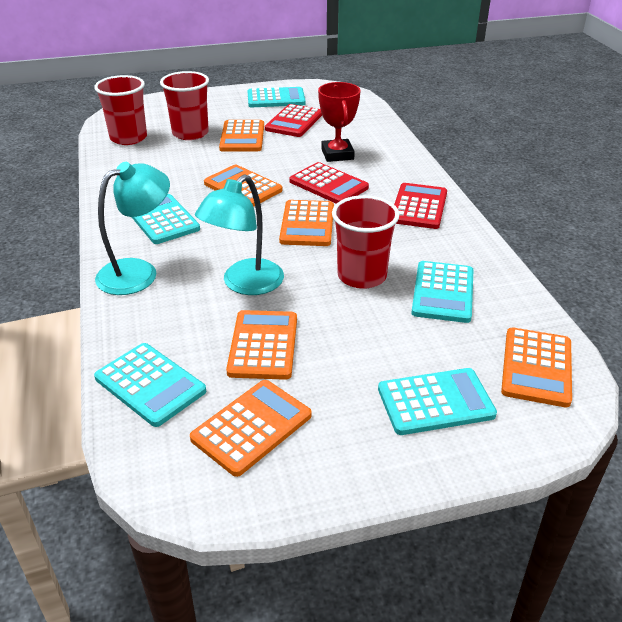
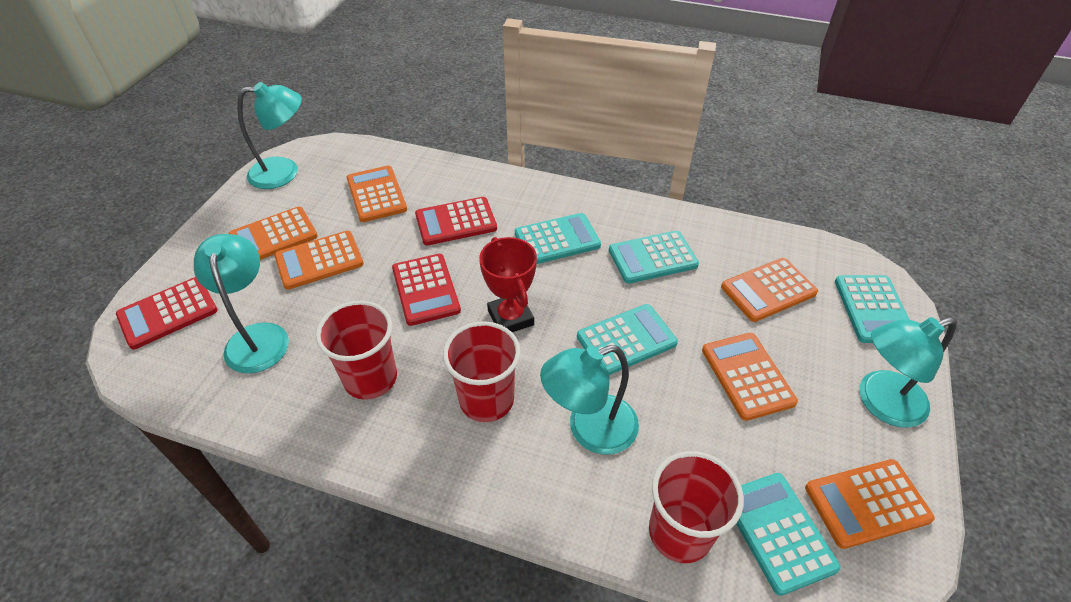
turquoise lamp: [95,162,170,295] [195,175,284,295] = 2 -> [194,234,289,374] [237,82,302,189] [540,345,639,455] [860,317,957,428] = 4

